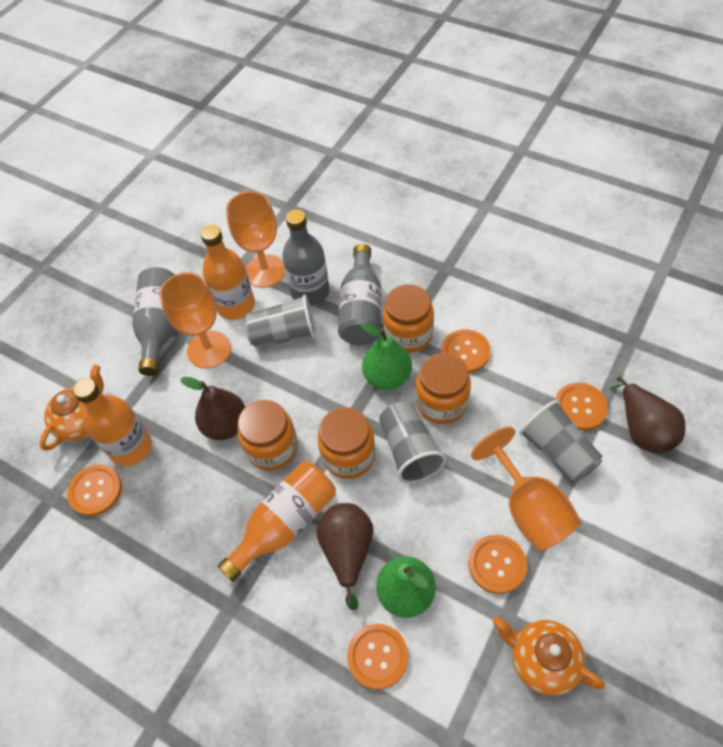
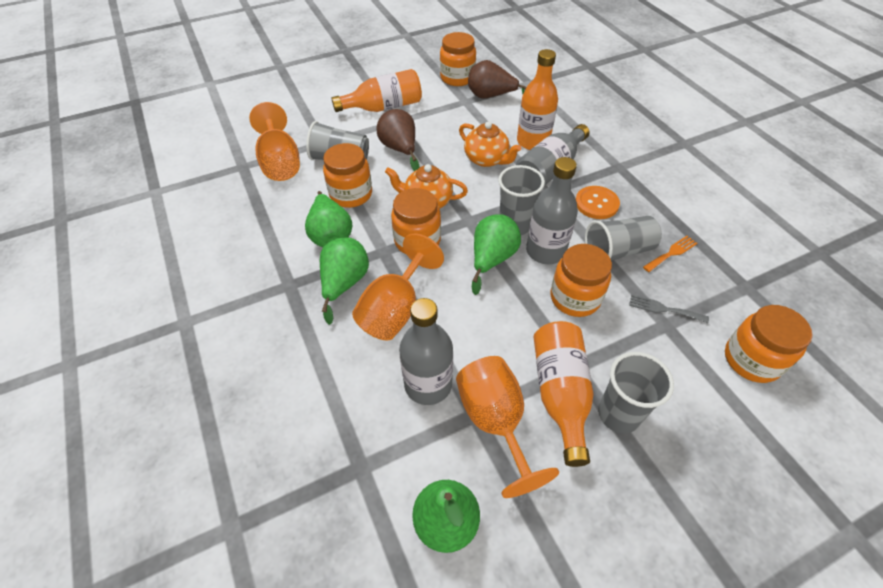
brown pear: [180,377,245,440] [316,503,373,611] [610,376,685,454] = 3 -> [377,109,419,171] [468,60,526,99] = 2
green pear: [361,323,412,390] [376,556,436,618] = 2 -> [305,191,352,247] [320,237,369,325] [412,480,480,553] [472,214,521,295] = 4
grey cup: [244,295,316,348] [379,401,446,483] [519,400,602,483] = 3 -> [306,121,369,160] [498,165,545,235] [585,216,662,261] [598,352,674,433] = 4
grey fork: none = 0 -> [629,294,709,323] = 1
orange button: [67,465,122,516] [347,624,408,690] [441,329,491,373] [468,535,527,594] [555,383,608,431] = 5 -> [576,186,620,219] = 1
orange fork: none = 0 -> [643,236,697,272] = 1
orange jar: [237,400,298,471] [317,407,375,479] [383,284,434,353] [416,353,471,424] = 4 -> [323,143,372,208] [391,188,441,254] [440,32,476,86] [550,244,612,317] [725,305,813,383] = 5

